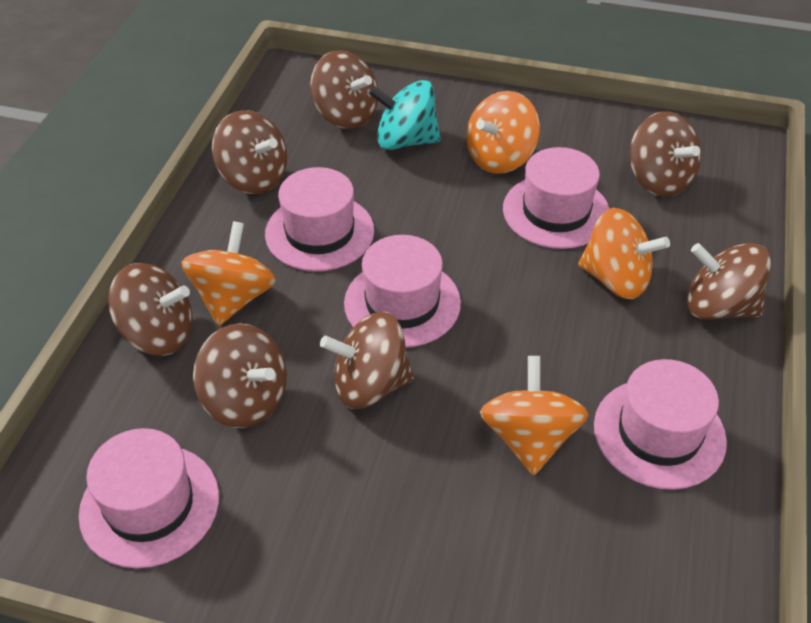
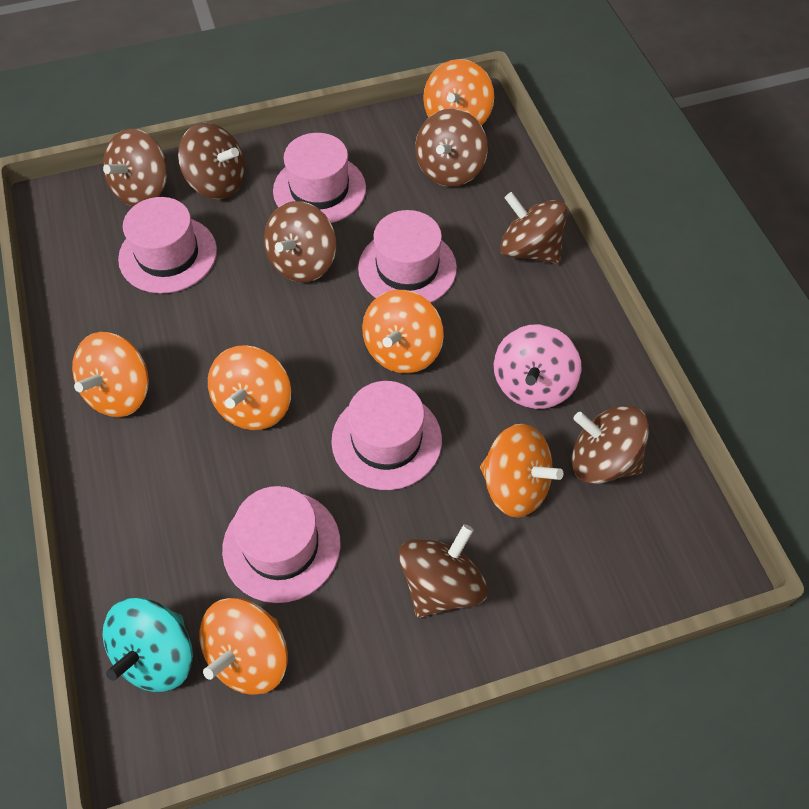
orange spinning top: [181,221,276,326] [466,91,540,174] [480,356,589,476] [578,208,670,299] = 4 -> [72,332,149,417] [199,598,288,695] [208,345,291,430] [362,290,444,373] [423,59,494,125] [480,424,563,518] = 6
pink spinning top: none = 0 -> [494,324,582,409] = 1

